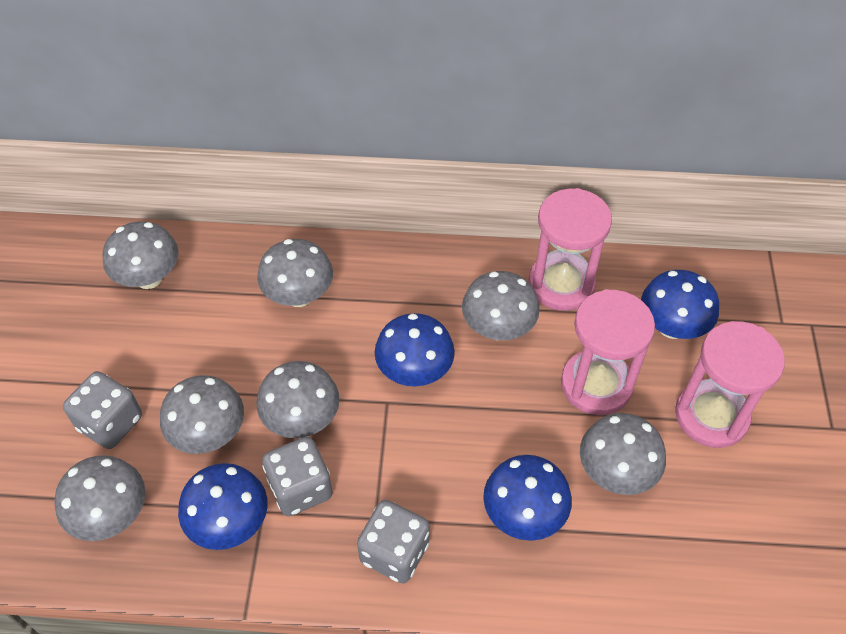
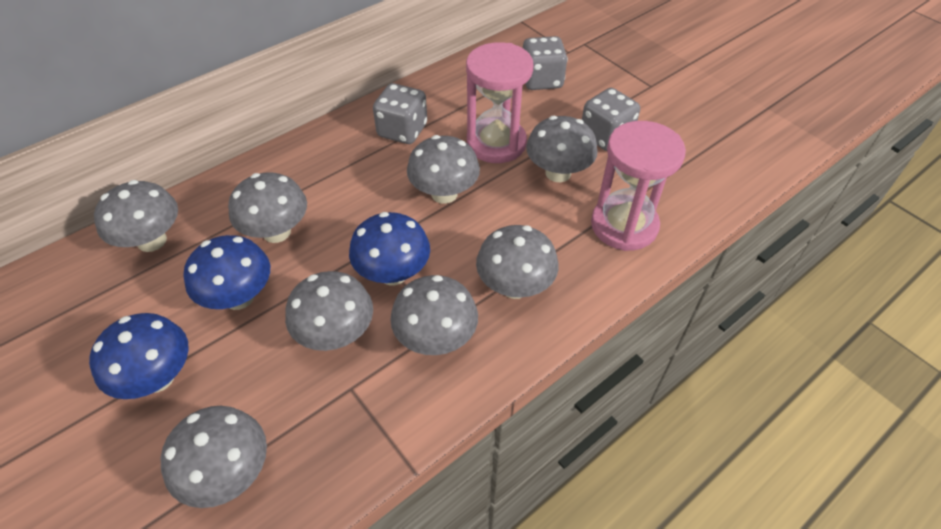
blue mushroom: [178,463,268,550] [374,313,455,386] [483,455,572,541] [641,270,719,339] = 4 -> [89,313,189,399] [184,235,270,310] [349,212,430,285] = 3
grey mushroom: [54,455,145,541] [102,221,179,289] [160,375,244,454] [257,239,333,307] [257,361,340,438] [462,271,540,340] [580,413,666,495] = 7 -> [94,180,178,252] [161,406,267,508] [228,172,307,243] [285,271,373,351] [390,275,478,355] [407,135,480,204] [476,225,559,299] [526,116,598,182] = 8
pink hourglass: [529,188,612,311] [561,289,655,415] [675,321,785,448] = 3 -> [466,42,534,163] [591,121,686,251] = 2

